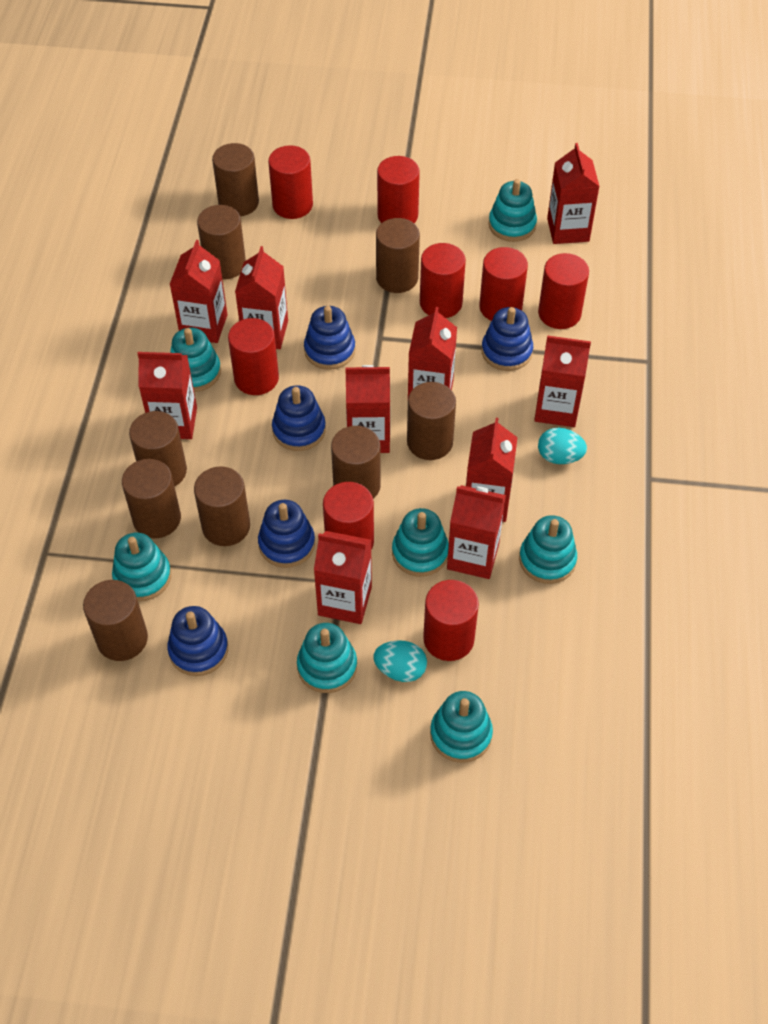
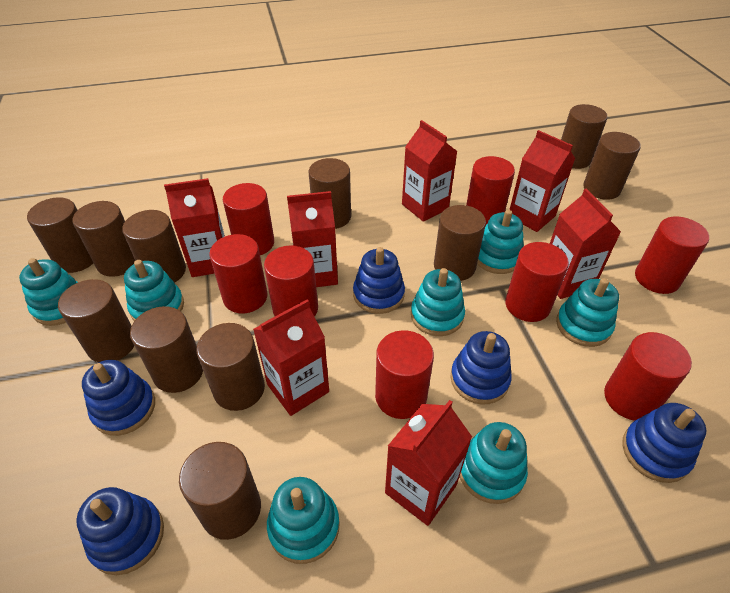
brown cylinder: [83,580,148,661] [122,459,181,538] [129,411,187,486] [194,466,250,546] [197,205,246,280] [212,143,259,216] [331,426,381,499] [376,218,420,293] [407,382,456,460] = 9 -> [27,197,93,273] [58,279,134,362] [73,201,135,277] [122,210,186,283] [130,306,203,393] [179,442,261,540] [196,323,265,411] [309,158,351,229] [434,205,486,281] [561,104,608,169] [583,132,641,200] = 11
red carton: [137,352,197,439] [170,240,227,343] [235,246,288,349] [314,531,372,624] [345,365,390,453] [408,307,457,397] [447,485,506,579] [466,418,518,522] [534,336,591,427] [547,143,600,244] = 10 -> [164,178,225,277] [253,299,329,416] [287,191,338,287] [385,400,472,526] [402,120,458,222] [509,130,575,232] [550,189,621,299] = 7
turquoise egg: [373,640,427,682] [538,428,587,464] = 2 -> none = 0

